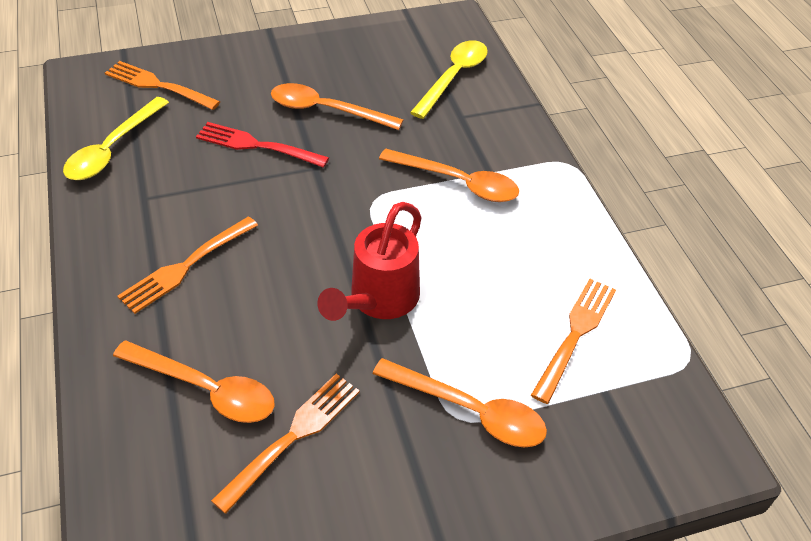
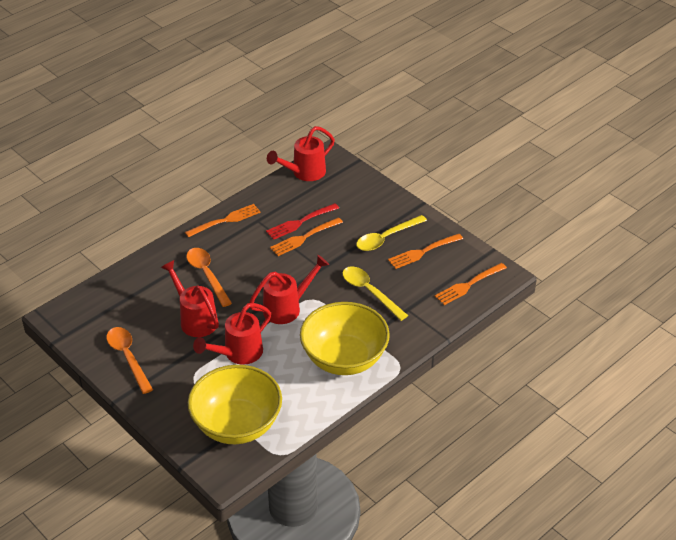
orange spoon: [113,341,275,423] [271,83,403,130] [373,358,547,447] [379,149,519,202] = 4 -> [107,327,153,394] [186,248,232,307] = 2
red watering can: [317,202,422,321] = 1 -> [161,260,219,337] [193,303,271,365] [249,255,329,324] [267,126,335,181] = 4
yellow bowl: none = 0 -> [188,365,282,444] [300,302,390,375] = 2

